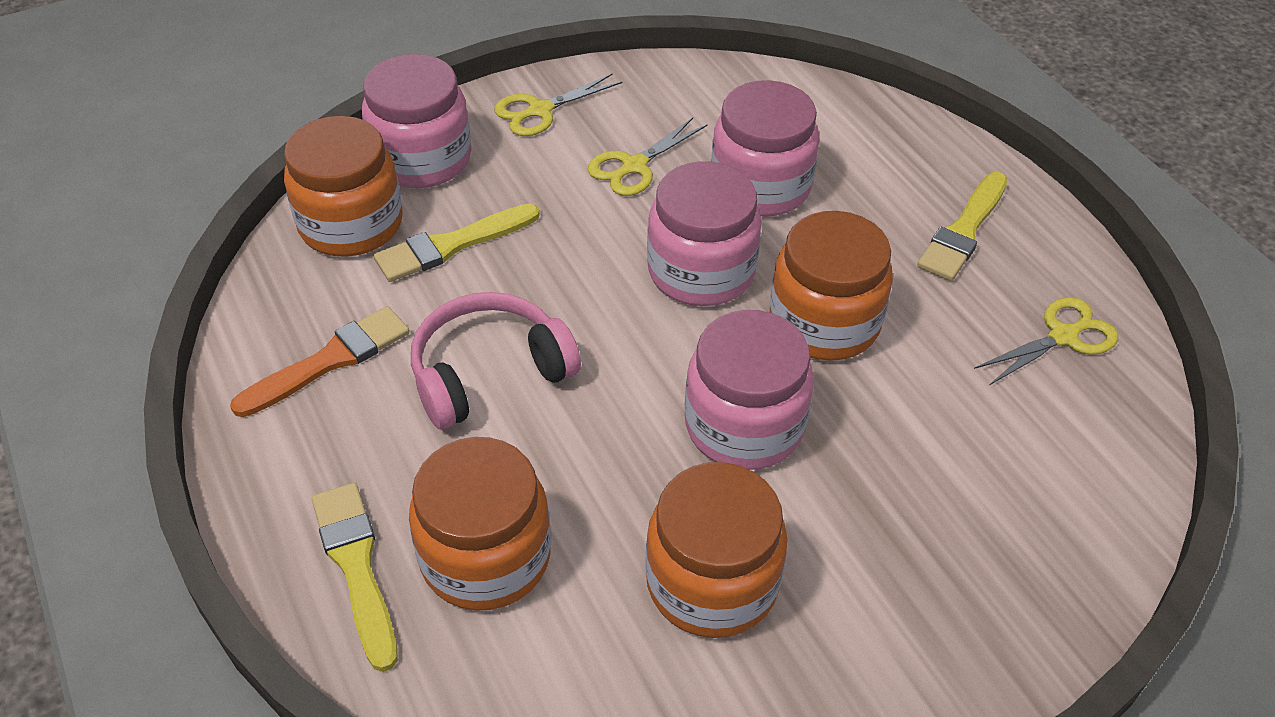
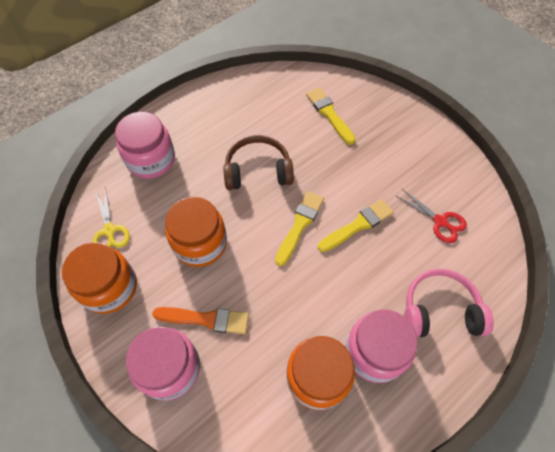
brown headphones: none = 0 -> [223,135,294,190] = 1
orange jar: [284,116,402,257] [409,437,551,611] [645,462,788,638] [770,211,893,361] = 4 -> [62,242,137,314] [165,197,227,267] [287,336,355,410] = 3
pink jar: [362,54,471,188] [647,161,762,306] [685,310,814,470] [711,80,819,217] = 4 -> [115,112,175,179] [126,326,200,401] [346,309,418,383] = 3
red scissors: none = 0 -> [396,189,467,243] = 1
yellow scissors: [494,74,622,136] [588,118,707,196] [974,297,1118,385] = 3 -> [93,187,130,248] = 1

